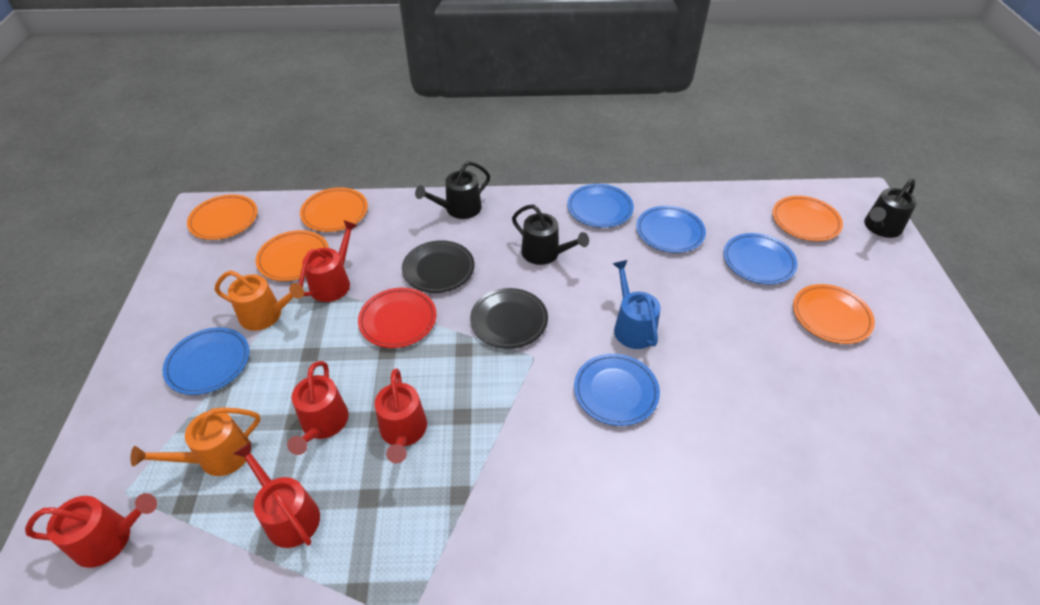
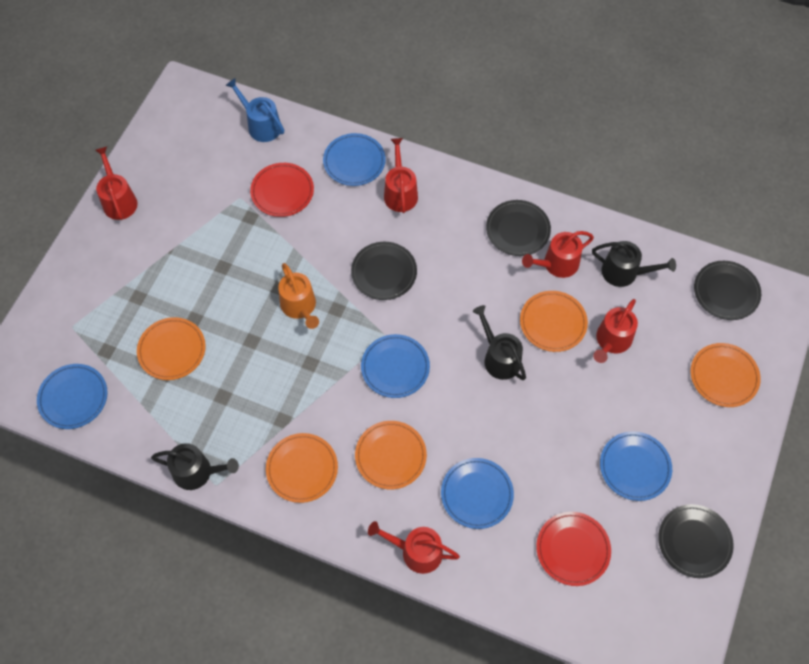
black plate: [402,240,475,293] [470,288,548,349] = 2 -> [351,242,417,300] [486,200,551,256] [658,504,734,578] [694,261,761,320] = 4
orange watering can: [131,407,260,476] [215,270,304,331] = 2 -> [278,263,319,329] = 1
red plate: [358,288,436,348] = 1 -> [250,163,314,217] [536,512,611,586] = 2

